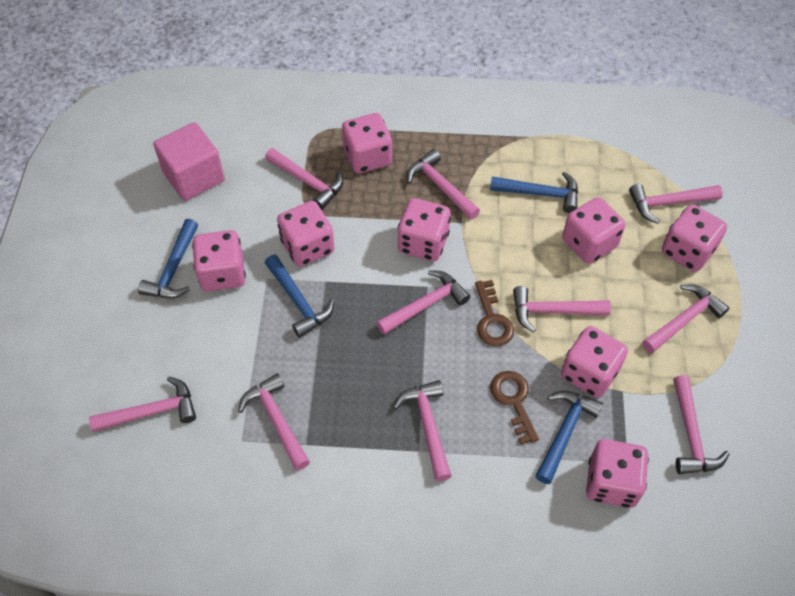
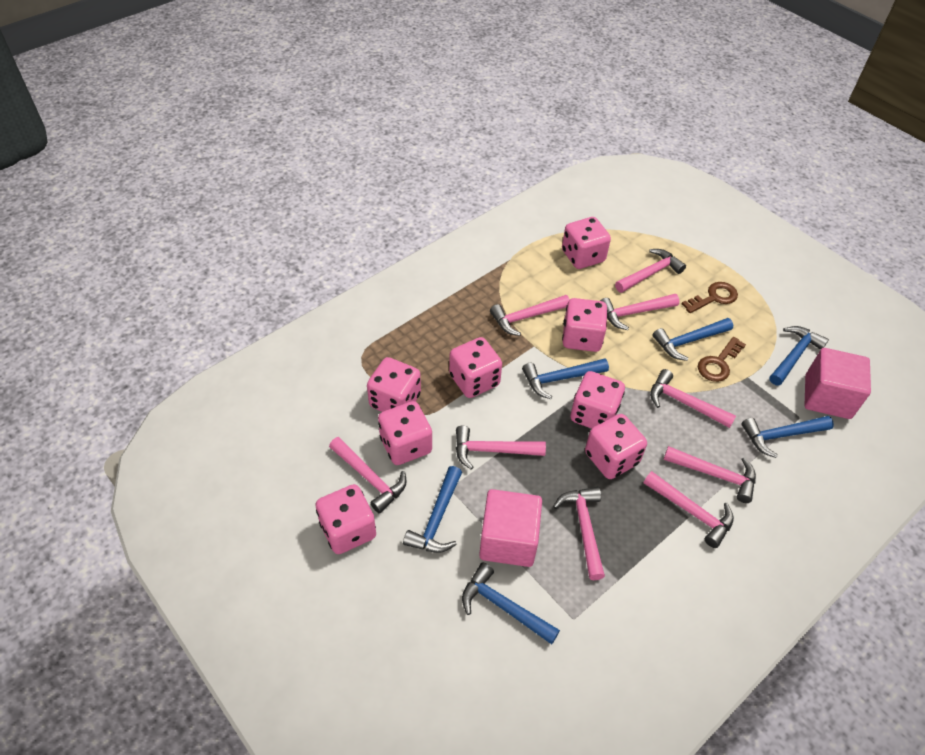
blue hammer: [138,219,198,298] [265,255,334,338] [490,172,578,213] [535,391,603,484] = 4 -> [403,466,462,553] [462,562,560,644] [522,358,609,399] [653,318,733,361] [741,416,834,458] [769,326,829,386] = 6
pink cube: [153,122,225,201] = 1 -> [479,489,542,567] [805,348,871,419] = 2
pink hammer: [89,376,196,432] [238,373,310,470] [265,148,343,210] [376,271,470,335] [393,380,452,481] [407,149,480,220] [513,286,611,333] [629,184,723,224] [642,284,729,353] [673,375,729,474] = 10 -> [329,437,407,513] [456,426,546,470] [490,295,570,336] [553,487,605,580] [600,294,679,330] [615,249,686,293] [643,471,734,548] [650,369,736,428] [663,446,756,503] = 9

